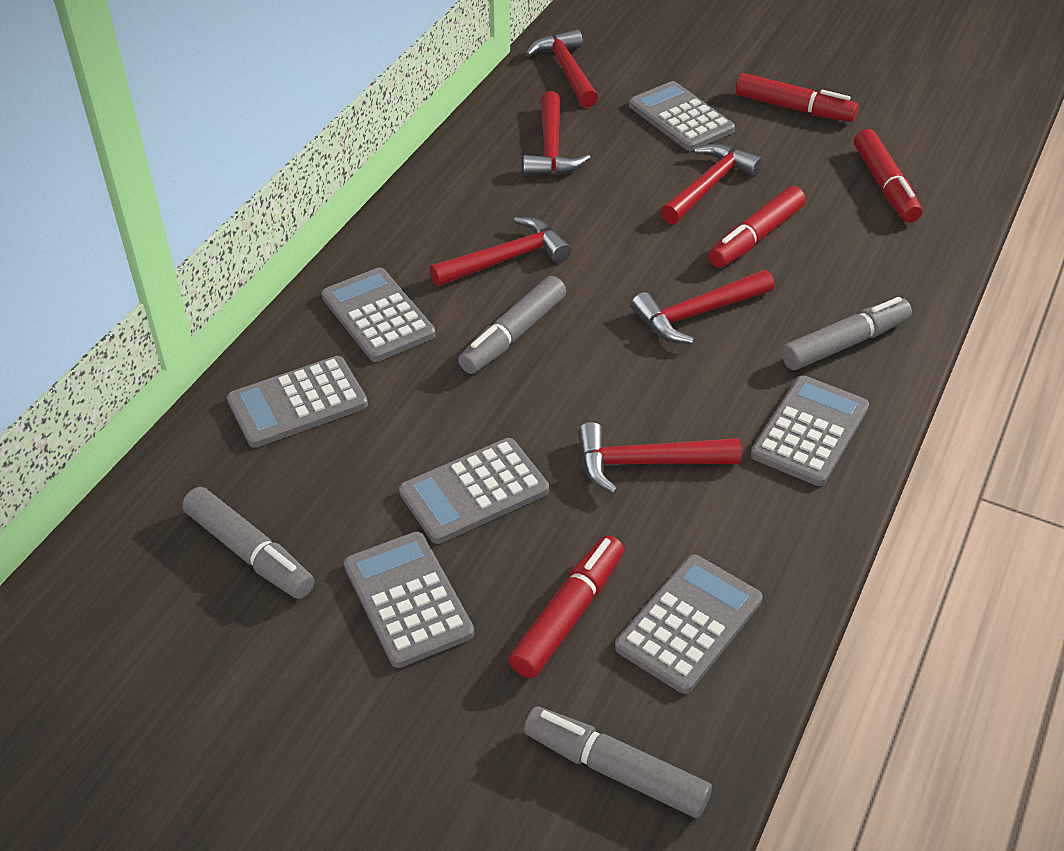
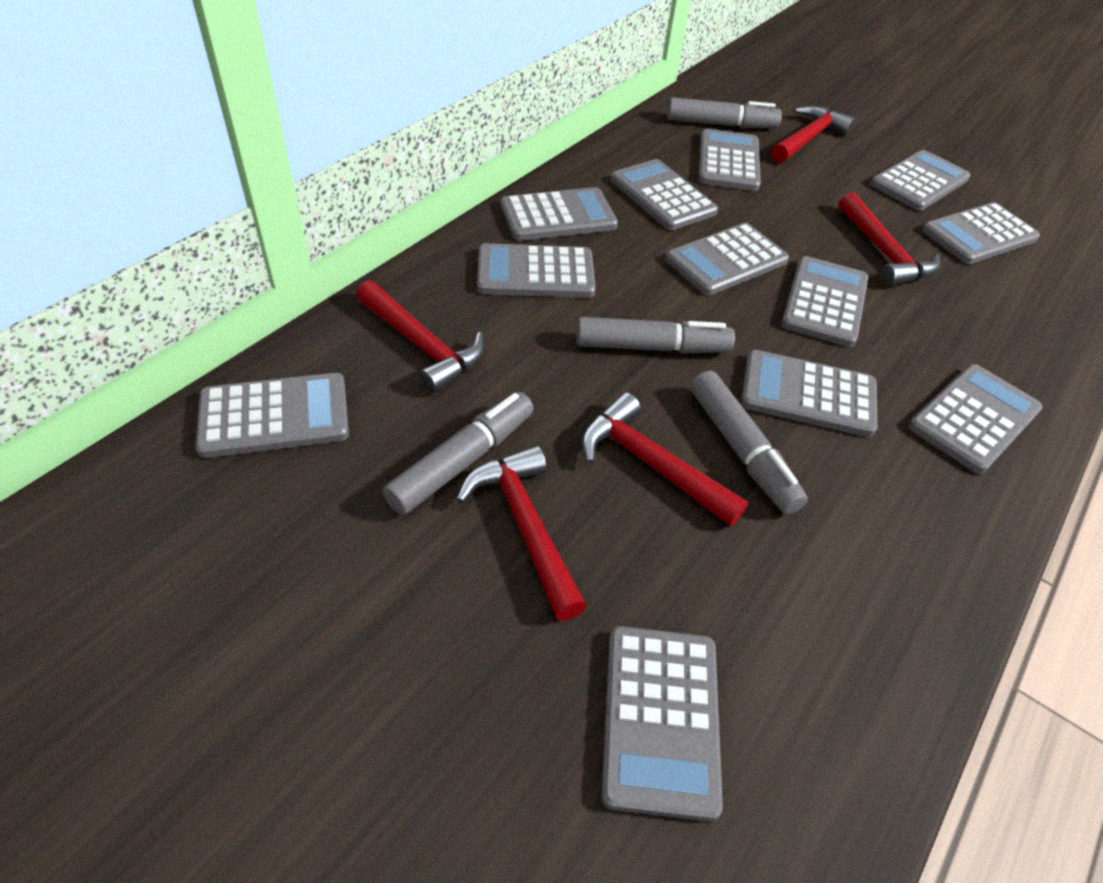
grey calculator: [227,356,368,448] [321,267,436,362] [344,531,474,668] [399,438,549,544] [615,555,763,694] [629,81,735,151] [751,375,869,486] = 7 -> [195,373,349,458] [477,243,596,298] [500,187,618,241] [601,626,723,822] [611,159,718,230] [665,223,789,295] [699,129,761,191] [741,350,878,437] [781,256,868,347] [870,150,971,211] [908,364,1043,474] [922,202,1040,264] = 12
red hammer: [430,217,571,286] [523,91,591,176] [525,29,598,108] [578,422,741,494] [631,270,774,344] [661,144,763,224] = 6 -> [356,280,485,394] [456,445,587,621] [581,392,748,527] [771,106,856,163] [839,192,940,286] = 5
red marker: [508,535,624,678] [708,186,806,268] [736,73,859,122] [854,129,922,222] = 4 -> none = 0

